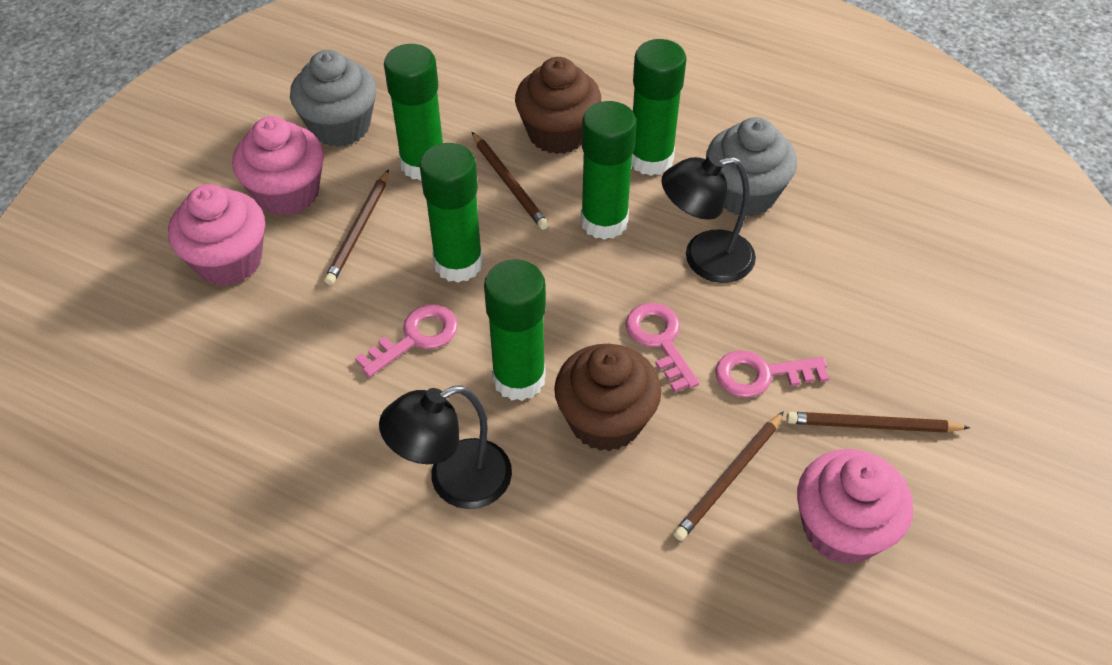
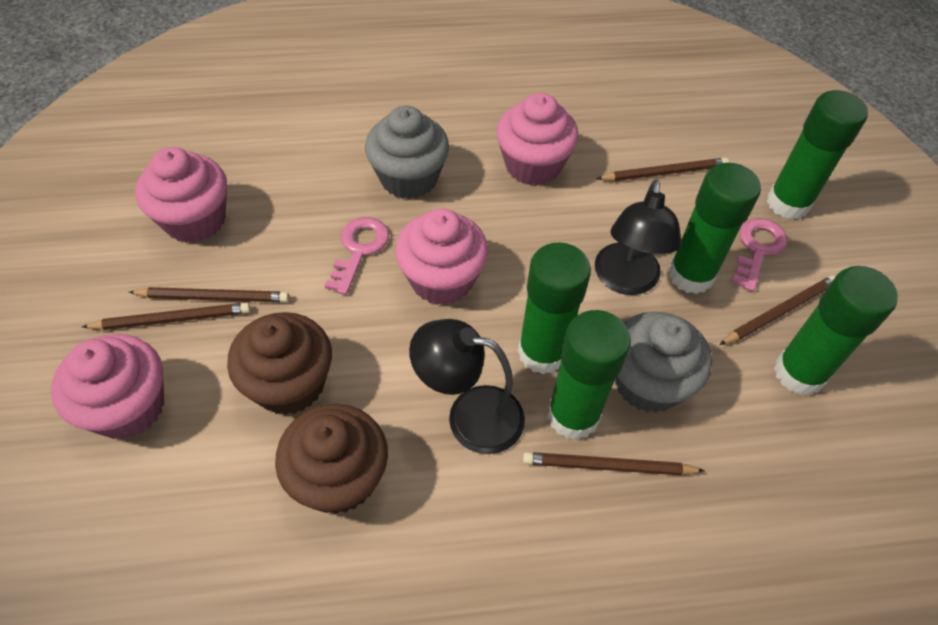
brown pencil: [324,169,389,285] [472,132,549,230] [673,411,784,541] [787,412,970,433] = 4 -> [82,303,251,330] [129,287,289,302] [523,452,705,475] [596,158,729,181] [719,275,836,345] = 5
pink cupcake: [168,184,265,286] [232,116,324,216] [797,449,913,564] = 3 -> [51,334,164,439] [135,147,227,243] [395,208,488,305] [496,93,579,185] = 4
pink key: [355,304,458,377] [625,303,699,392] [715,350,829,398] = 3 -> [325,217,389,295] [731,218,787,292] = 2

